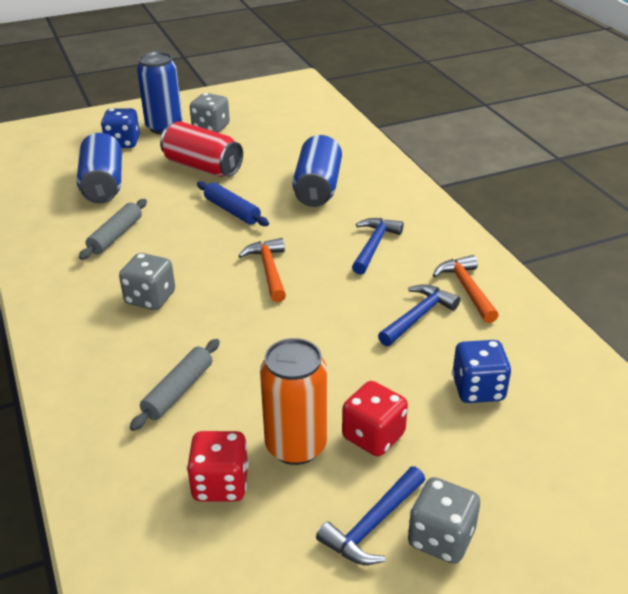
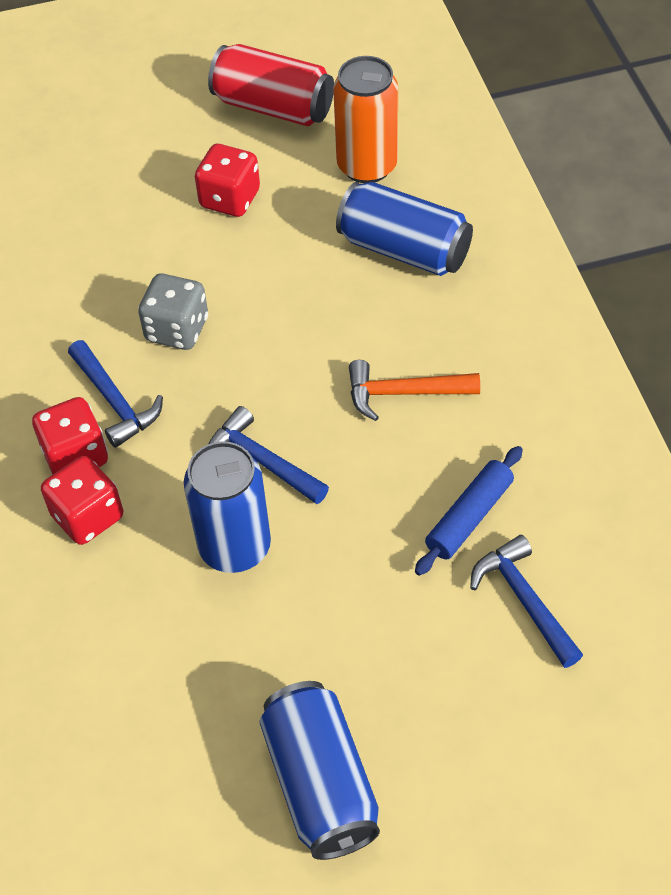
blue dice: [101,108,140,148] [452,340,512,403] = 2 -> none = 0
grey dice: [119,253,175,310] [190,93,230,133] [408,477,480,564] = 3 -> [138,273,208,350] = 1
grey rolling pin: [79,199,147,260] [130,339,220,431] = 2 -> none = 0
orange hammer: [238,238,286,302] [433,255,499,323] = 2 -> [349,360,480,421] = 1
red dice: [187,431,249,501] [342,381,408,456] = 2 -> [32,397,108,475] [41,456,123,545] [195,144,260,217] = 3

